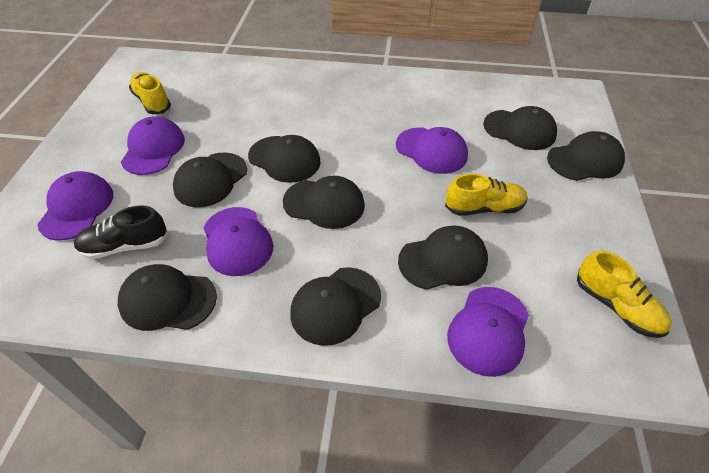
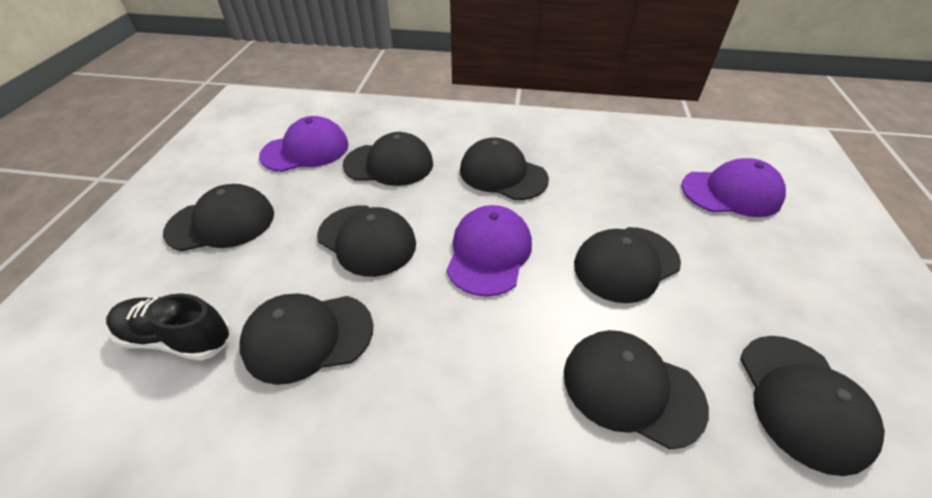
purple cap: [37,171,113,241] [121,116,185,175] [203,207,273,276] [396,127,468,174] [447,287,529,377] = 5 -> [259,116,349,172] [446,205,532,297] [681,158,786,217] = 3
yellow shoe: [129,72,171,114] [445,174,528,216] [577,250,672,338] = 3 -> none = 0

